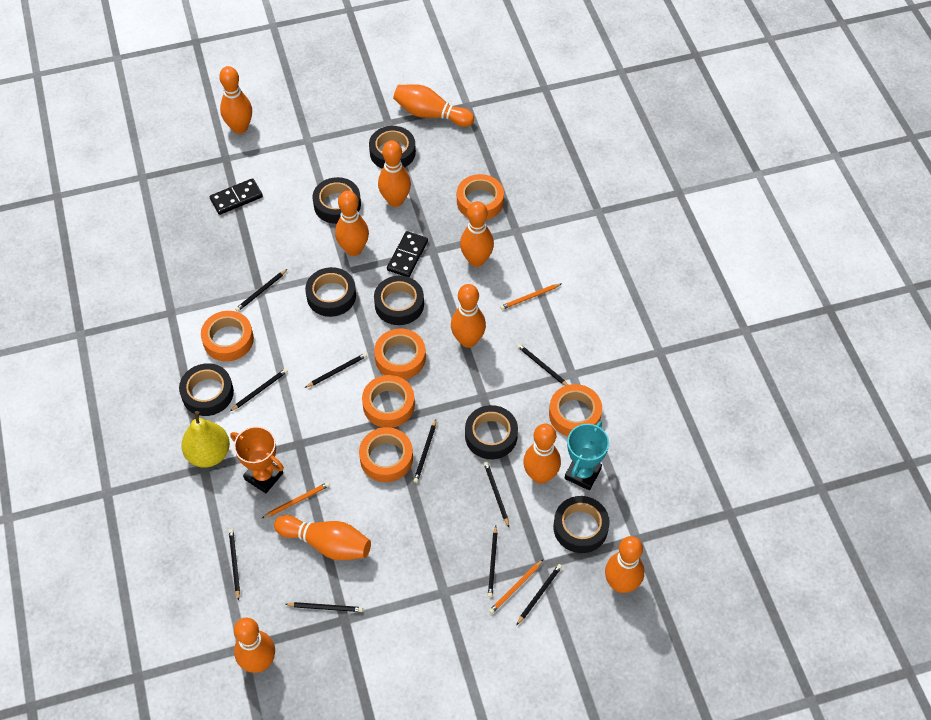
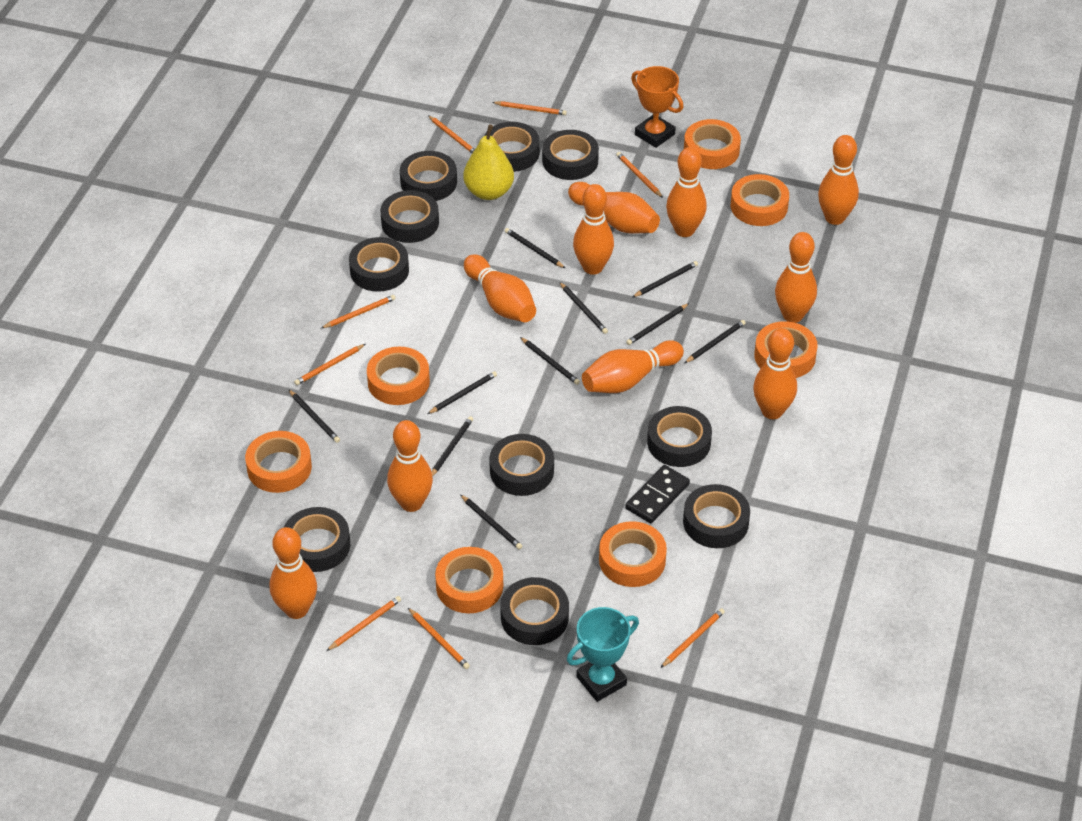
black domino: [210,178,263,215] [387,231,428,277] = 2 -> [625,465,690,523] = 1
black tape: [179,363,234,416] [305,267,356,317] [313,177,361,224] [369,126,416,169] [374,276,424,325] [465,405,518,459] [553,496,610,553] = 7 -> [284,507,350,572] [349,237,409,292] [380,190,439,243] [400,151,457,201] [484,122,539,172] [489,434,554,496] [500,577,569,645] [542,130,599,180] [647,406,712,467] [683,484,750,548] = 10
orange pencil: [262,482,330,518] [489,560,543,614] [500,283,562,310] = 3 -> [294,344,365,385] [321,295,396,328] [326,596,401,651] [408,608,470,669] [428,115,475,153] [492,101,567,115] [616,152,663,198] [661,608,725,668] = 8
orange tape: [201,311,254,361] [359,427,413,482] [362,375,415,428] [374,329,426,379] [457,174,504,220] [549,384,602,436] = 6 -> [245,431,312,493] [367,347,430,405] [435,547,503,613] [599,521,667,587] [684,119,741,169] [731,174,789,226] [754,321,818,378] = 7

